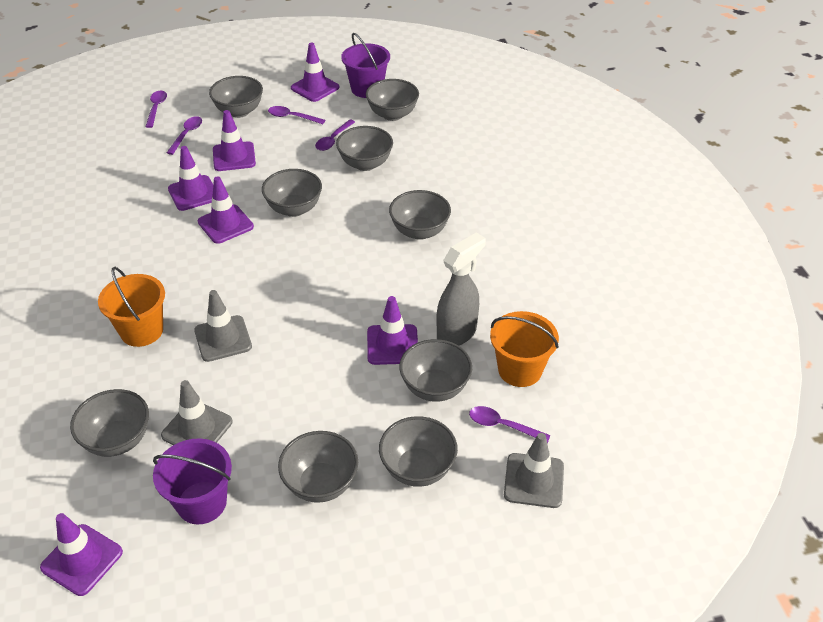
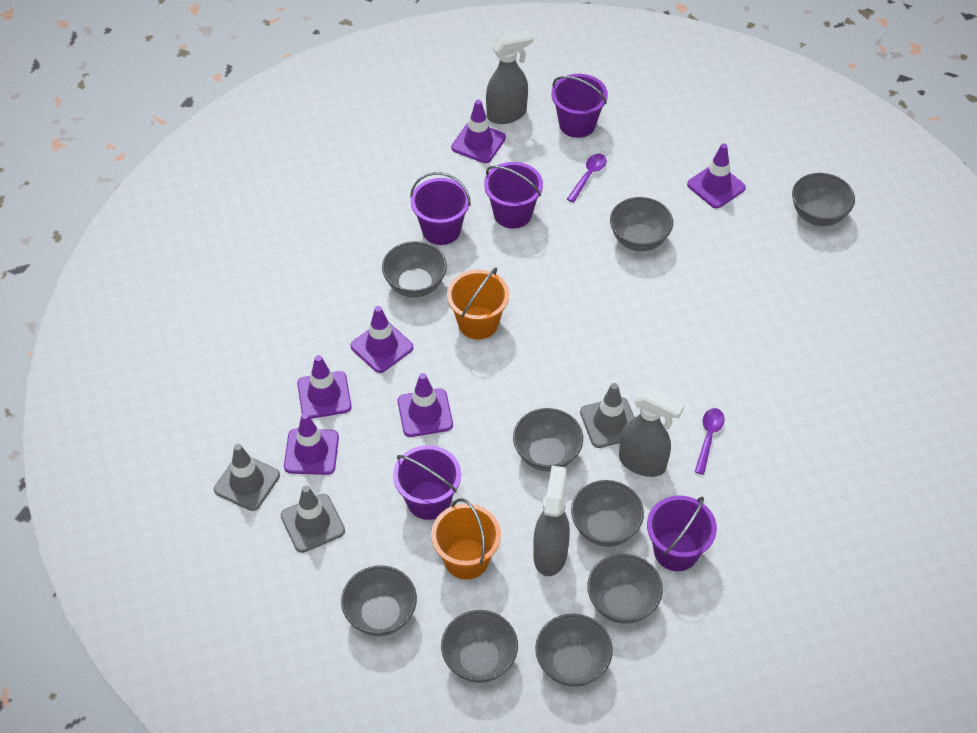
grey spray bottle: [436,232,486,346] = 1 -> [486,30,533,124] [533,466,570,576] [619,388,684,477] = 3
purple bucket: [153,438,232,524] [341,33,390,98] = 2 -> [393,445,461,520] [410,172,471,245] [484,162,543,228] [551,74,608,138] [647,496,717,571] = 5
purple spoon: [145,91,167,128] [167,116,202,155] [268,106,325,124] [315,119,355,151] [469,406,551,443] = 5 -> [567,154,607,203] [695,408,725,475] = 2

